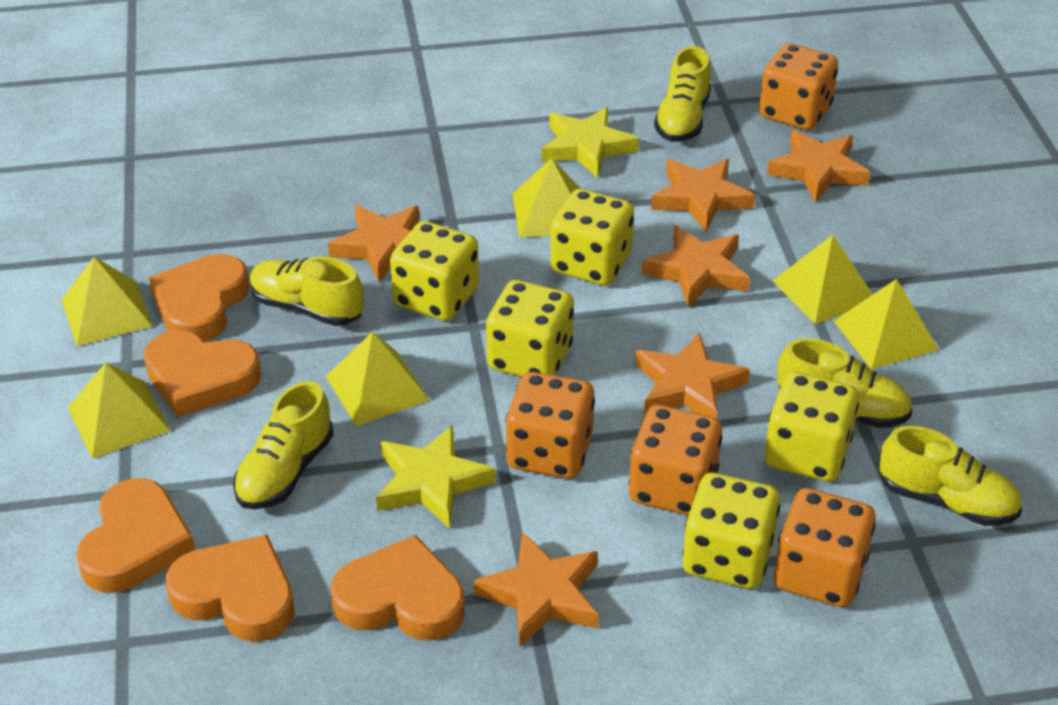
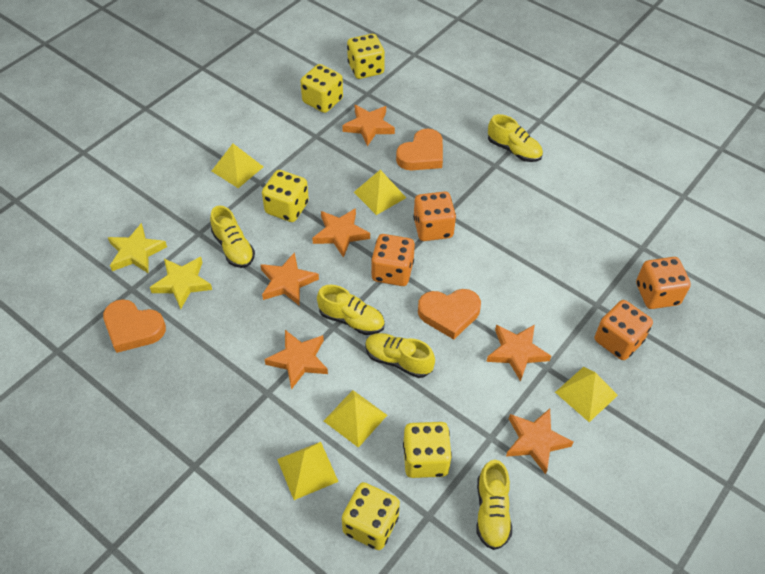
orange heart: [76,478,195,593] [144,330,261,417] [149,254,249,342] [166,534,295,642] [331,535,465,640] = 5 -> [103,299,166,353] [396,128,443,170] [418,289,481,339] = 3
yellow pyramid: [62,257,153,346] [68,362,171,459] [326,331,429,426] [512,158,581,238] [773,235,873,324] [834,279,939,369] = 6 -> [212,144,263,188] [277,442,339,500] [324,390,387,448] [354,170,406,215] [555,367,618,422] = 5

